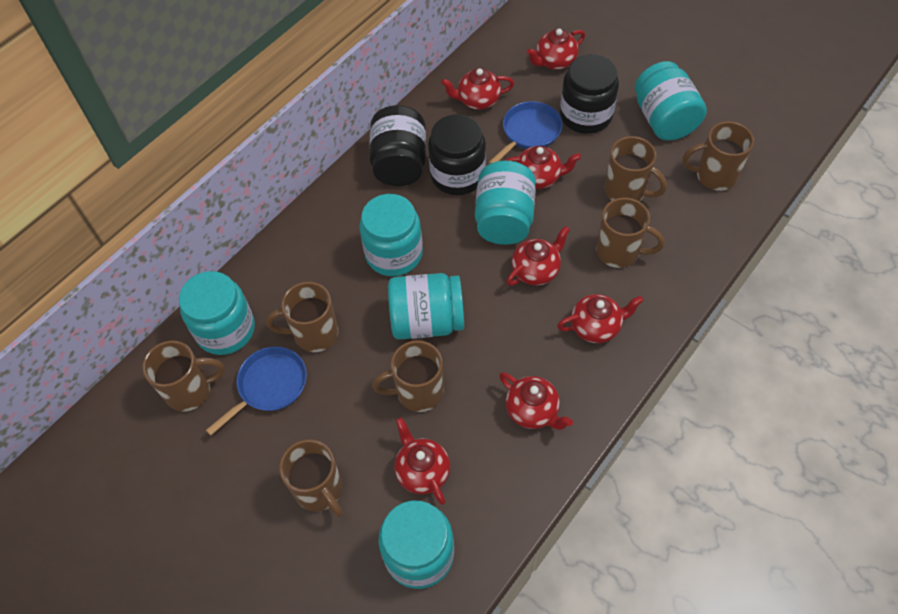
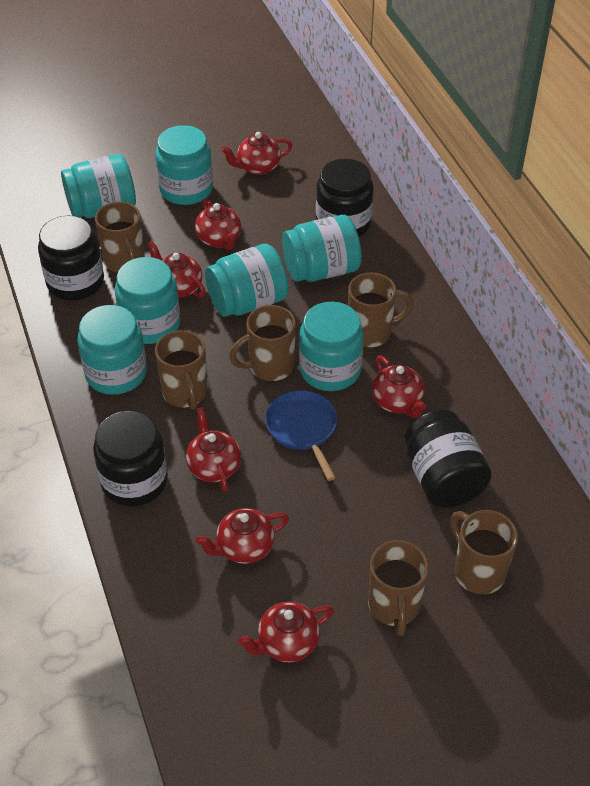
black jar: [369,105,426,186] [428,115,486,195] [560,54,619,134] = 3 -> [38,216,104,300] [93,411,168,506] [316,159,374,237] [404,410,492,508] = 4
blue pan: [206,346,307,435] [489,101,562,164] = 2 -> [265,390,337,481] = 1
brown mug: [142,340,225,412] [266,282,338,352] [279,439,343,517] [372,340,443,412] [596,198,665,268] [605,136,667,202] [683,121,754,191] = 7 -> [95,202,145,273] [155,330,208,410] [229,305,296,381] [348,273,413,347] [368,540,429,636] [450,510,518,594] = 6
turquoise jar: [179,271,255,355] [359,194,423,276] [379,500,454,589] [388,273,464,340] [475,161,536,245] [635,61,707,140] = 6 -> [61,154,136,218] [77,305,147,395] [115,257,180,344] [155,125,213,205] [205,244,289,317] [282,215,362,282] [299,302,364,391] = 7

